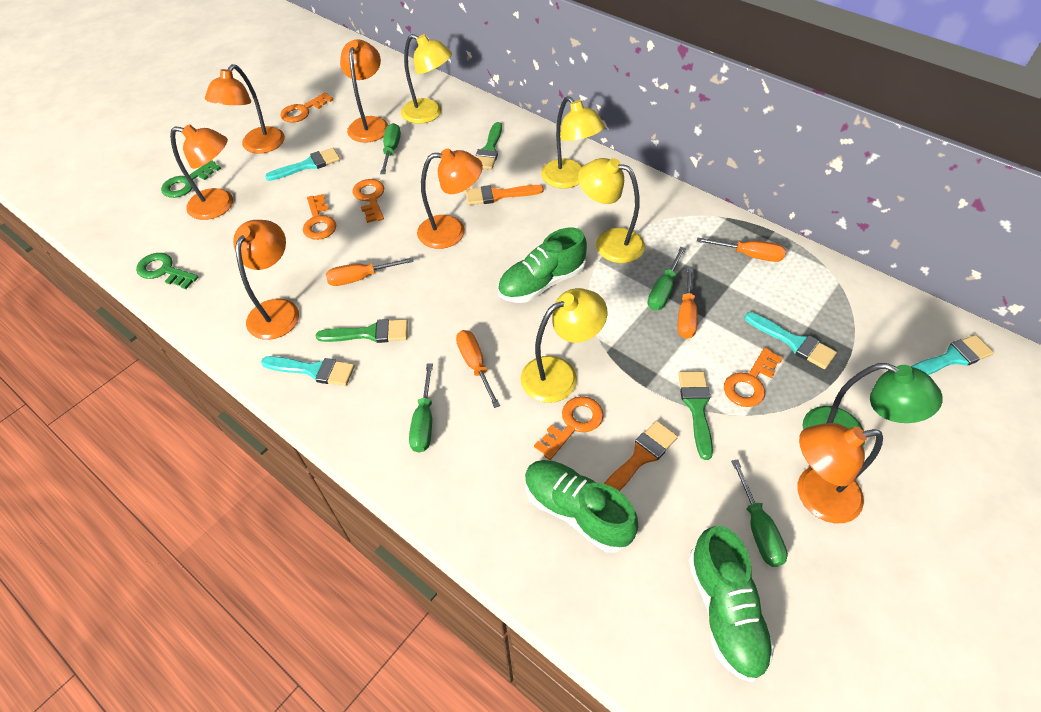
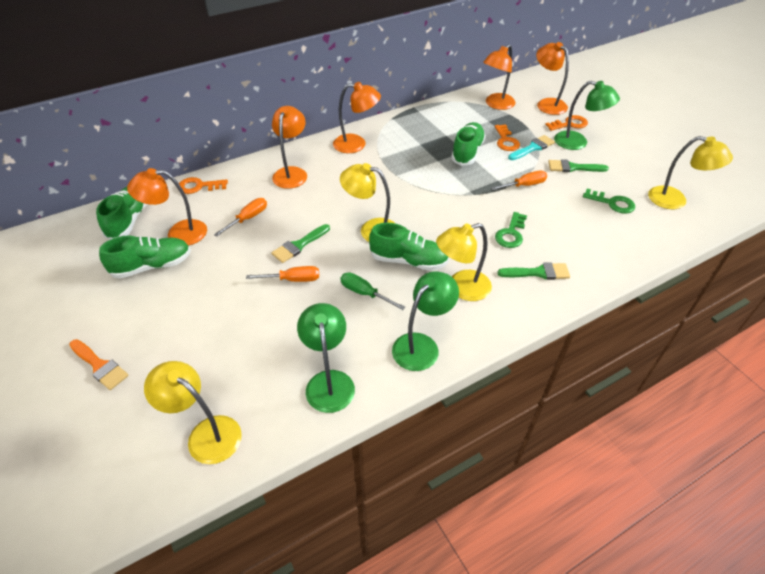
green lamp: [803,363,943,446] = 1 -> [297,303,355,413] [392,272,459,371] [554,81,620,150] = 3
green screwdriver: [380,123,401,174] [409,363,433,453] [647,247,686,311] [731,459,788,567] = 4 -> [340,272,405,310] = 1
green shoe: [498,228,587,303] [525,460,638,553] [688,526,775,682] = 3 -> [96,187,147,240] [99,235,191,279] [369,223,449,271] [451,122,486,166] = 4
orange brush: [466,185,544,205] [604,420,678,491] = 2 -> [69,339,129,390] = 1
orange key: [280,92,333,123] [303,194,336,240] [352,179,384,223] [534,396,604,460] [724,348,783,407] = 5 -> [179,177,228,194] [495,124,520,151] [545,115,588,131] = 3
orange lamp: [170,124,233,220] [205,64,285,154] [233,220,299,340] [340,39,388,143] [417,148,483,249] [798,423,883,523] = 6 -> [127,168,207,245] [272,106,307,189] [333,82,381,153] [483,44,516,110] [536,42,569,115] = 5
orange screwdriver: [326,258,414,286] [456,330,500,408] [677,267,698,339] [697,237,786,262] = 4 -> [214,198,267,237] [246,266,319,282] [491,170,547,190] = 3
turquoise brush: [261,356,355,386] [265,148,340,181] [744,312,837,369] [910,335,994,375] = 4 -> [508,135,555,160] = 1

